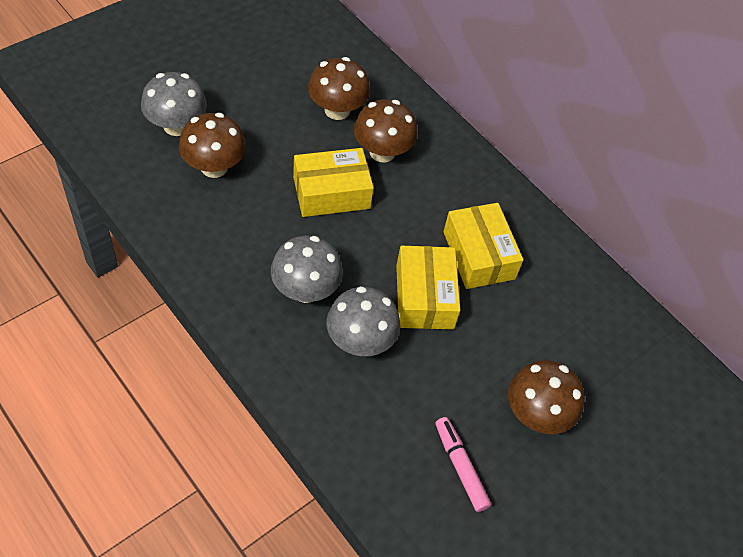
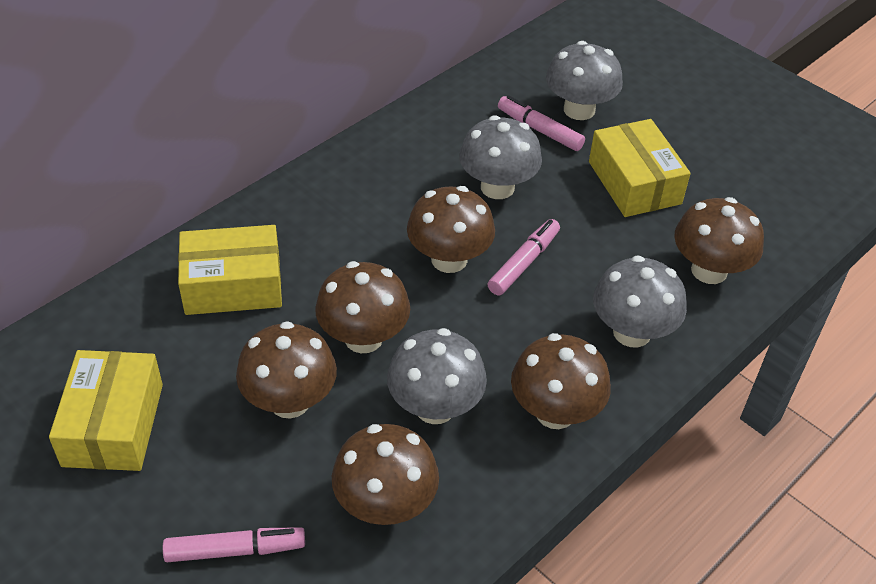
brown mushroom: [179,113,246,178] [308,57,370,120] [354,99,418,162] [508,360,585,434] = 4 -> [236,321,337,419] [315,261,410,353] [332,424,439,525] [407,186,495,273] [511,333,611,429] [674,197,764,284] = 6
grey mushroom: [141,72,207,136] [271,236,343,303] [326,286,400,356] = 3 -> [387,328,487,424] [459,115,542,199] [546,41,623,120] [593,256,687,347] = 4
pink marker: [435,417,491,512] = 1 -> [163,527,305,562] [488,219,560,295] [498,95,585,151] = 3

